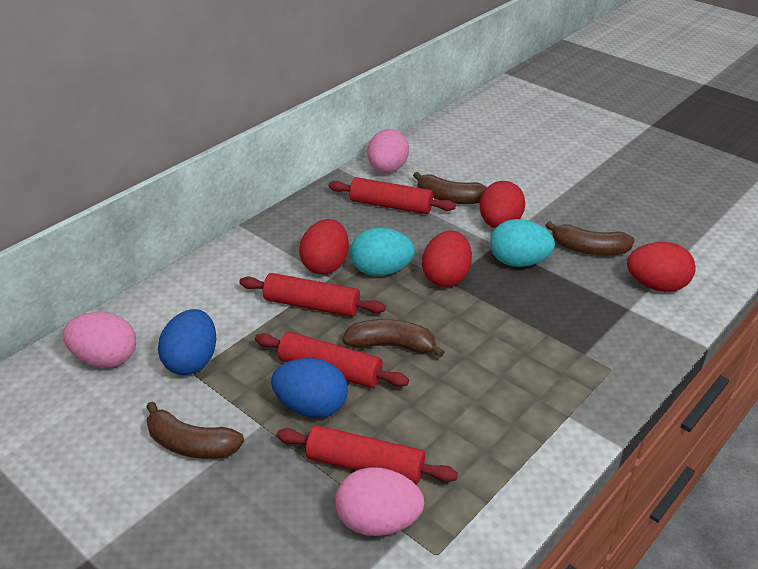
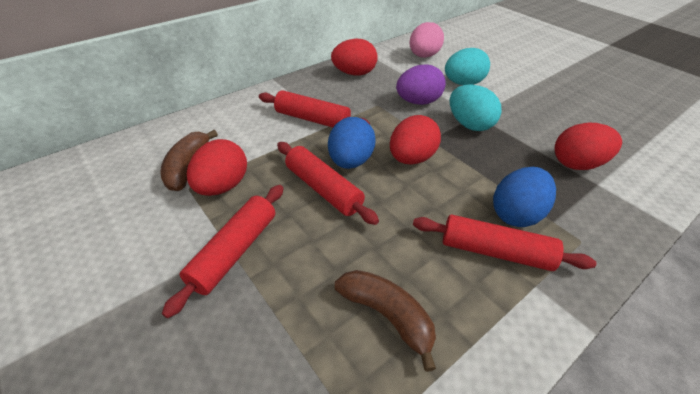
brown banana: [146,401,244,459] [343,319,445,358] [413,172,487,204] [545,221,634,255] = 4 -> [160,130,218,191] [335,270,436,372] = 2
pink egg: [63,312,136,368] [335,467,424,536] [367,129,409,173] = 3 -> [409,22,444,58] = 1
purple egg: none = 0 -> [396,65,446,105] = 1

